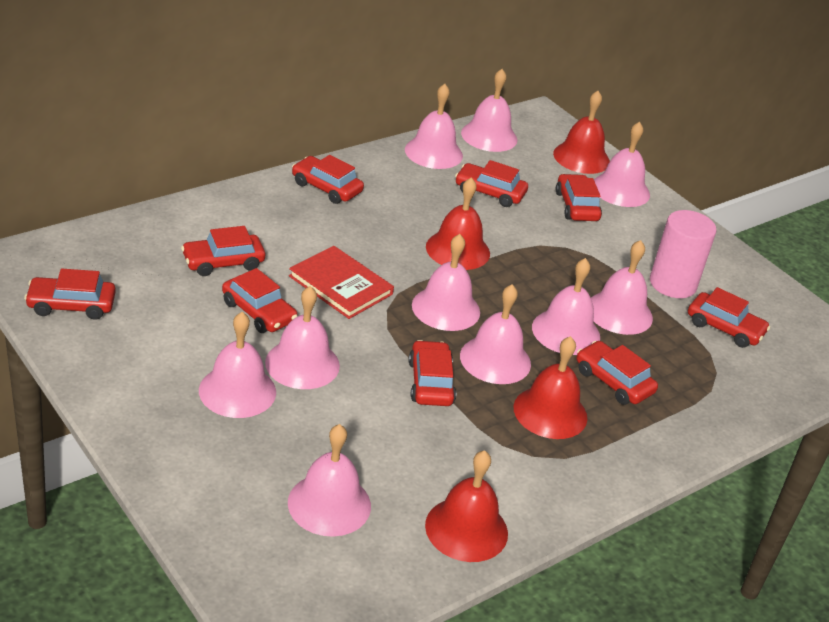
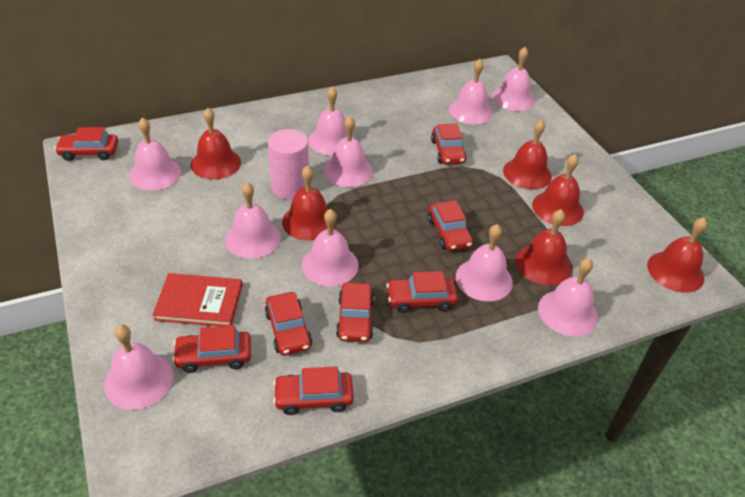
red bell: [425,450,508,562] [426,177,490,270] [514,336,587,439] [553,91,610,174] = 4 -> [191,108,241,179] [282,165,336,241] [503,119,552,189] [515,209,571,285] [532,154,584,226] [647,217,707,293] = 6
red car: [24,269,116,320] [181,226,265,276] [222,268,298,333] [292,155,364,204] [408,340,456,406] [455,160,528,207] [556,174,602,221] [576,341,658,405] [688,287,770,348] = 9 -> [55,127,118,161] [172,325,251,373] [265,292,312,355] [273,366,354,415] [336,282,374,342] [386,271,458,313] [428,200,473,251] [431,123,467,165] = 8

